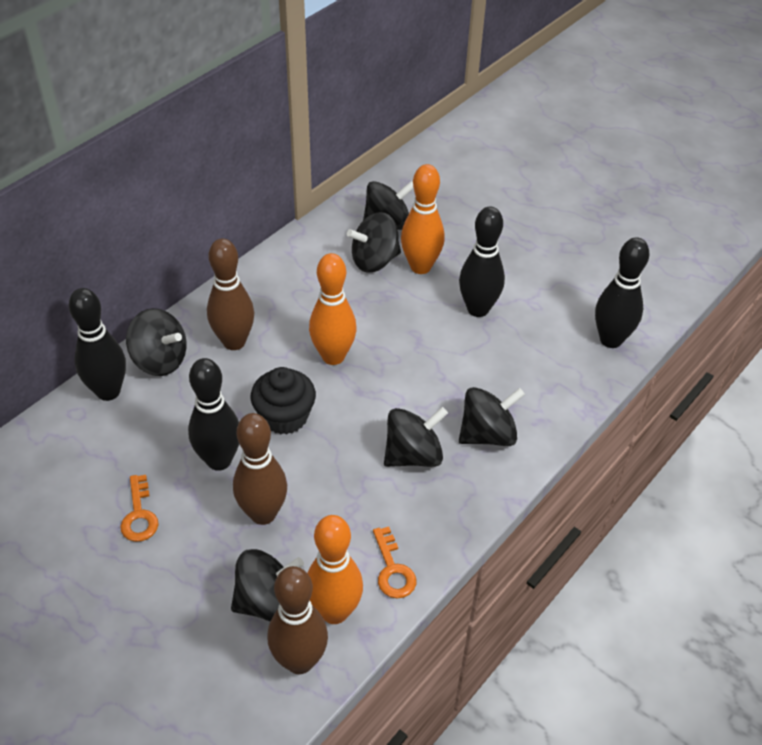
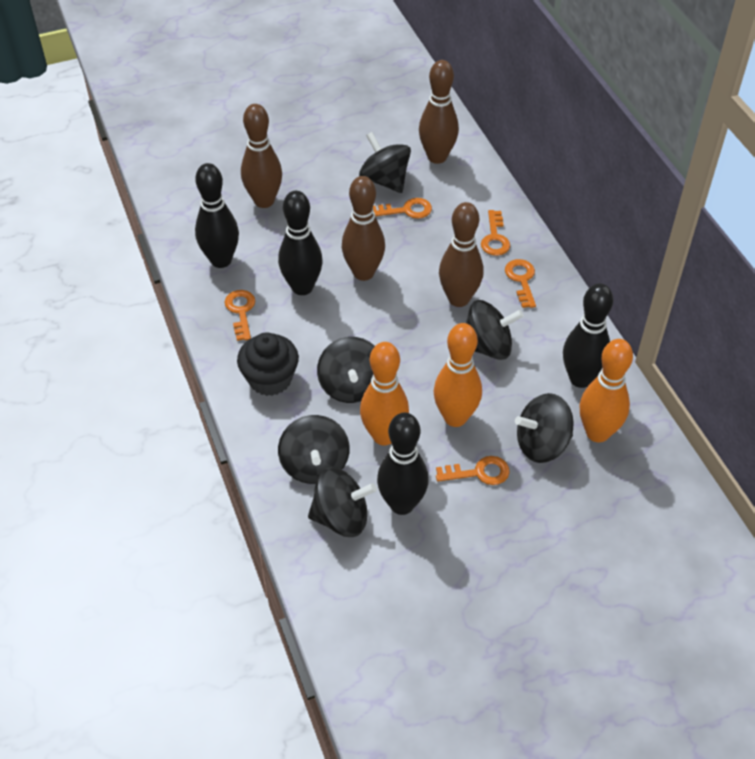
brown bowling pin: [207,238,254,350] [233,413,287,525] [267,566,328,674] = 3 -> [241,104,282,208] [342,176,385,281] [419,60,459,164] [439,202,483,307] = 4
orange key: [120,475,159,542] [373,527,416,598] = 2 -> [225,290,255,341] [373,198,432,219] [436,456,510,485] [481,210,510,256] [505,259,536,308] = 5

